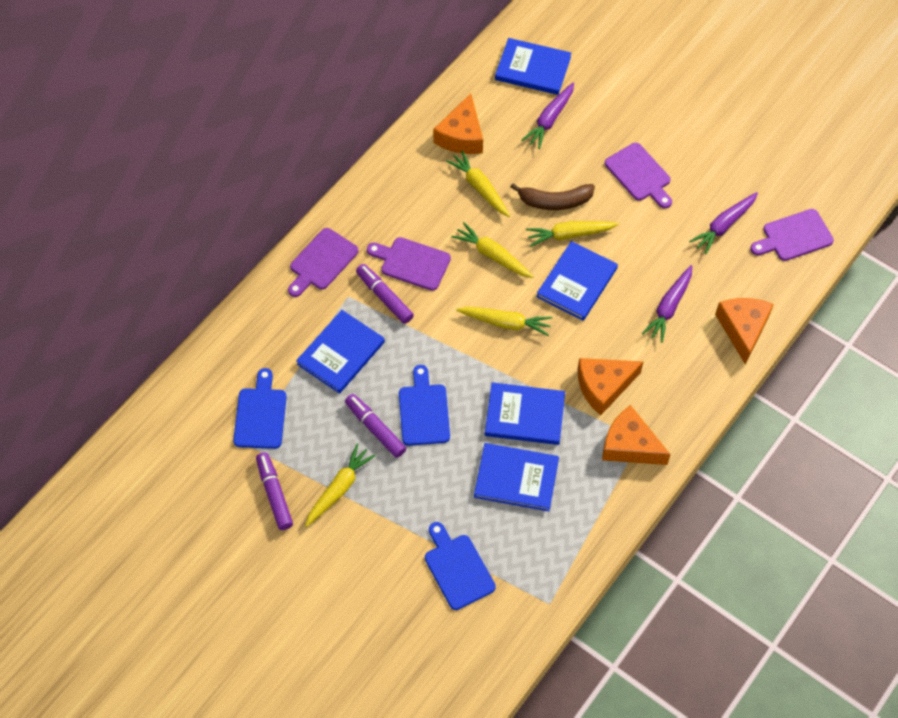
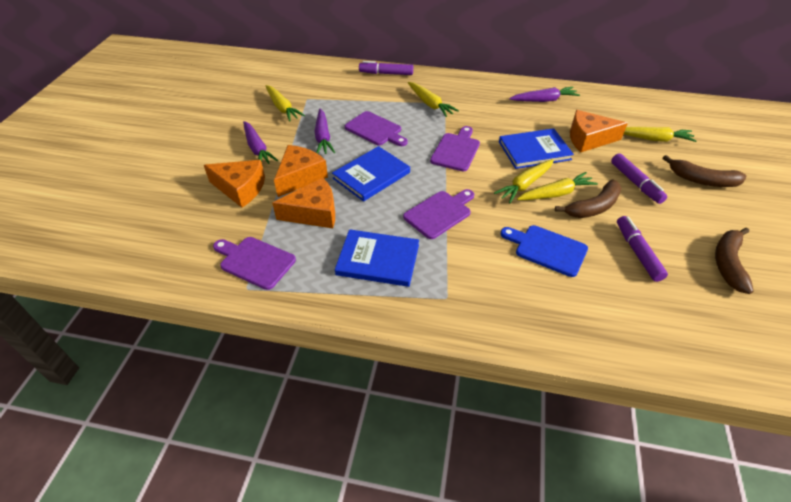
blue book: [296,310,385,394] [474,443,559,511] [485,382,565,445] [495,38,571,95] [537,241,618,321] = 5 -> [332,146,410,202] [335,229,419,287] [499,128,574,169] = 3
blue cutting board: [233,368,287,449] [399,365,450,446] [425,522,496,610] = 3 -> [501,225,588,277] = 1
brown banana: [510,183,595,210] = 1 -> [555,180,622,218] [663,155,747,187] [715,228,754,294] = 3

